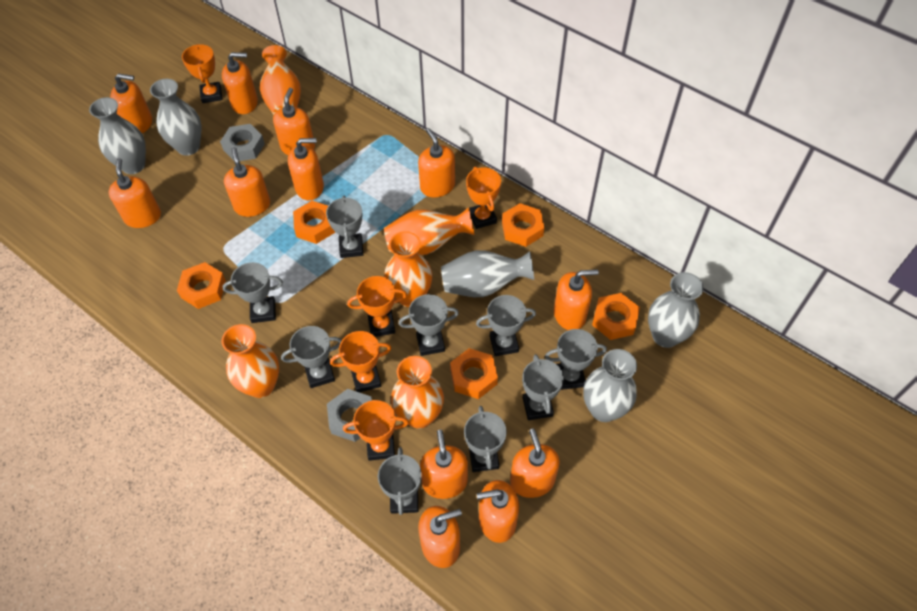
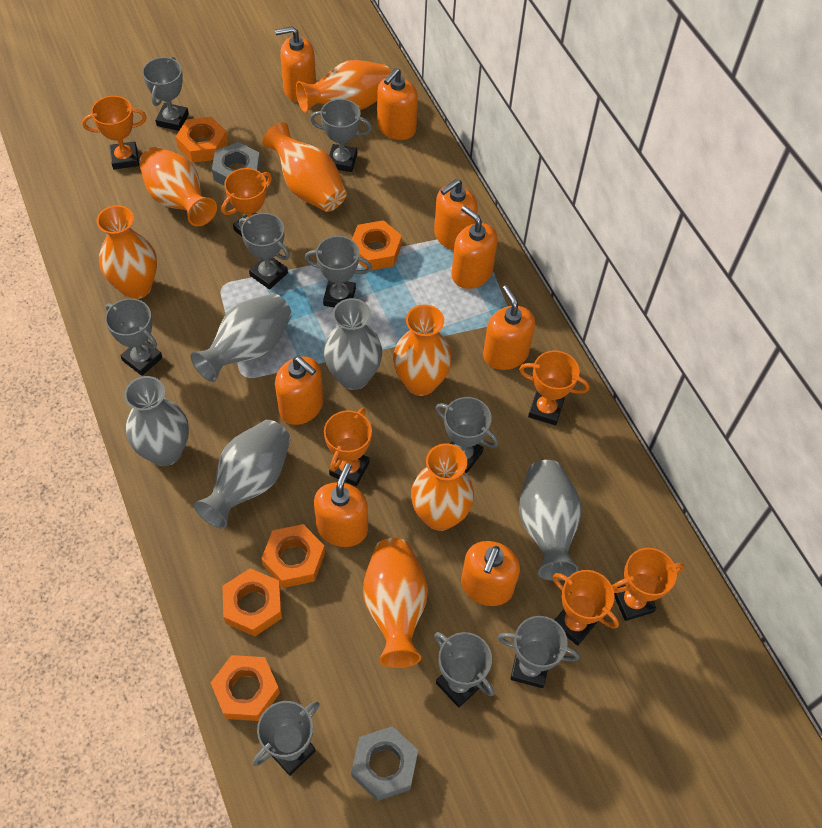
orange soap dispenser: [108,158,161,228] [110,73,152,133] [222,52,258,114] [224,147,270,217] [273,88,315,155] [288,138,324,200] [418,128,455,197] [418,506,462,568] [420,430,468,499] [477,480,519,543] [510,429,560,498] [554,269,599,330] = 12 -> [275,26,316,102] [275,356,323,425] [314,463,368,547] [377,68,418,140] [434,179,478,250] [452,206,498,289] [461,541,520,606] [483,285,535,370] = 8
orange trophy: [182,44,222,103] [330,331,391,393] [343,400,409,461] [347,276,407,337] [466,167,501,229] = 5 -> [82,96,147,169] [221,168,272,236] [324,408,372,486] [519,351,589,425] [553,570,619,646] [612,548,684,621] = 6
orange vase: [222,324,279,398] [260,45,301,115] [384,207,475,255] [384,231,432,307] [391,356,444,429] = 5 -> [97,205,157,299] [139,147,217,226] [263,122,347,212] [296,60,391,113] [363,538,428,668] [393,305,452,396] [411,443,474,531] = 7

